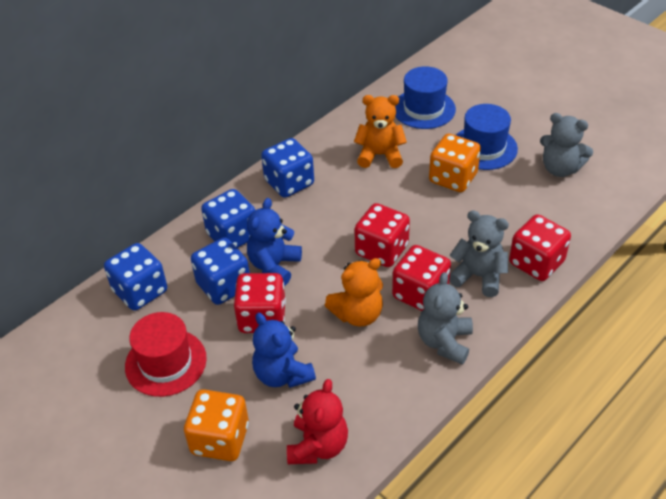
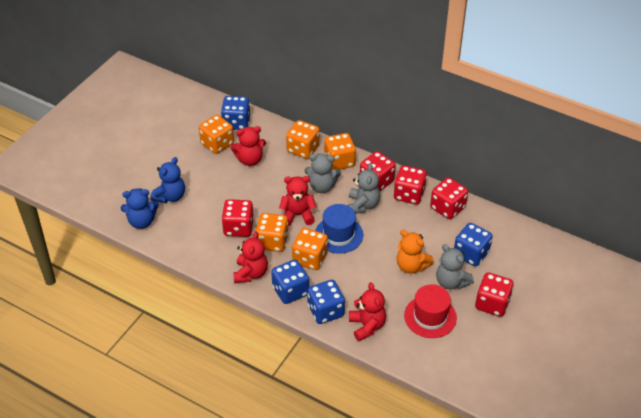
blue hat: [395,66,456,129] [456,104,518,170] = 2 -> [315,204,363,254] = 1
orange dice: [184,389,249,461] [429,134,481,192] = 2 -> [199,115,234,154] [256,213,289,252] [286,120,320,159] [292,228,328,270] [324,133,356,170] = 5
orange teddy bear: [325,258,383,327] [354,95,407,168] = 2 -> [397,230,434,274] = 1
red dice: [234,273,286,333] [355,203,410,267] [392,245,451,311] [509,214,571,281] = 4 -> [222,199,254,237] [360,151,396,191] [394,165,427,205] [430,177,468,219] [475,272,514,317] = 5
red teddy bear: [287,379,348,464] = 1 -> [231,126,266,166] [233,231,268,283] [279,176,317,226] [349,282,386,341] = 4

